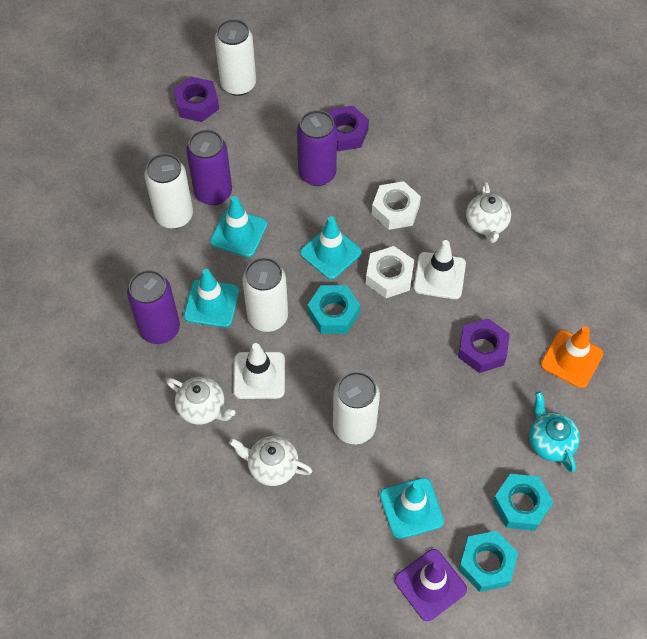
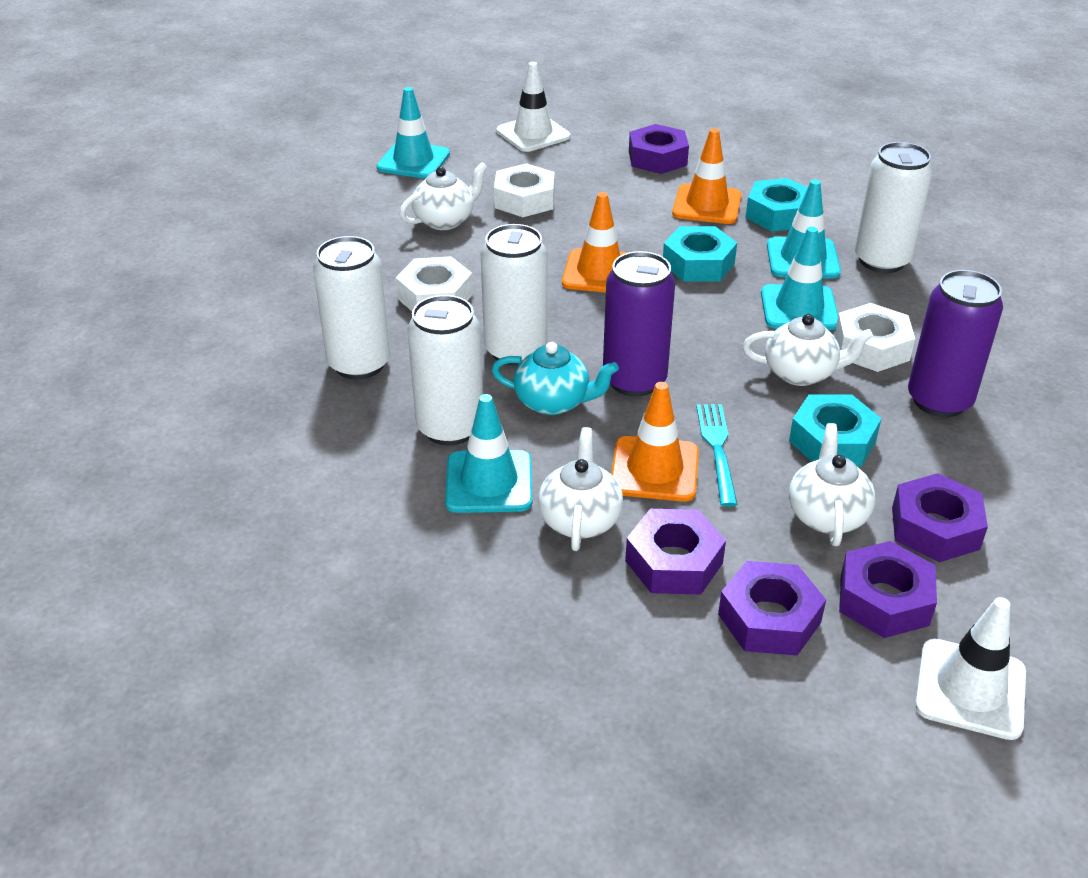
orange traffic cone: [541,326,603,388] = 1 -> [562,192,628,293] [611,382,699,502] [672,129,742,224] = 3
purple can: [127,270,180,344] [186,130,232,205] [297,110,337,186] = 3 -> [603,251,675,397] [908,270,1003,417] = 2
purple nut: [173,77,219,122] [328,106,369,151] [458,318,510,373] = 3 -> [625,509,726,594] [629,124,689,174] [718,561,826,656] [839,541,937,638] [892,473,988,562] = 5
purple traffic cone: [395,549,467,621] = 1 -> none = 0
turquoise fork: none = 0 -> [696,404,737,507] = 1
white nut: [366,246,414,298] [372,181,421,230] = 2 -> [396,256,473,311] [494,163,555,217] [835,303,915,372] = 3
white teapot: [166,377,235,425] [229,436,312,486] [466,182,511,243] = 3 -> [399,162,488,230] [538,427,623,551] [743,314,873,386] [789,423,875,546] = 4

